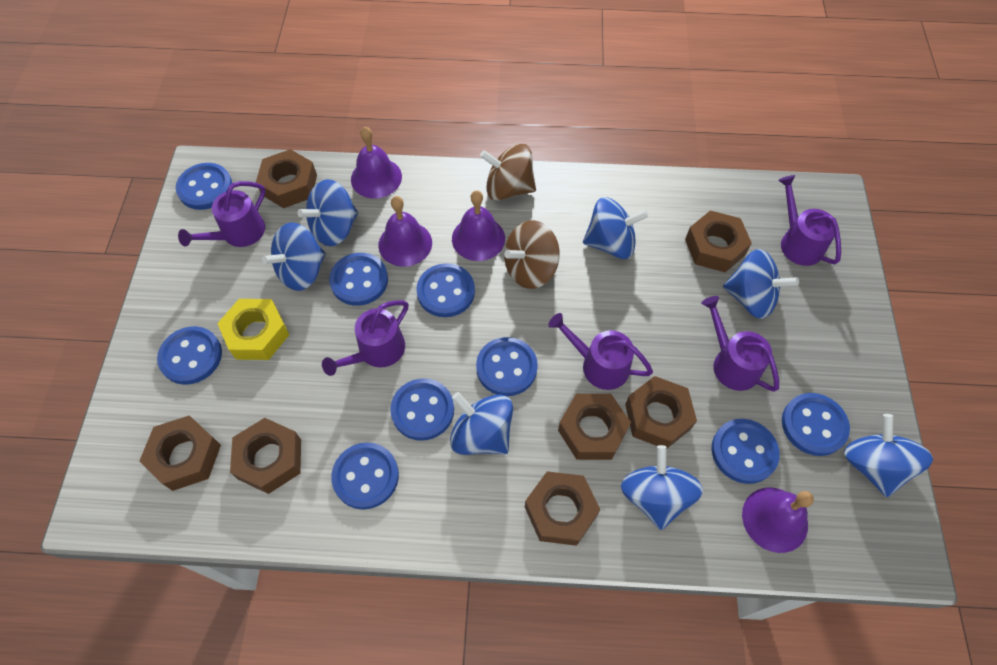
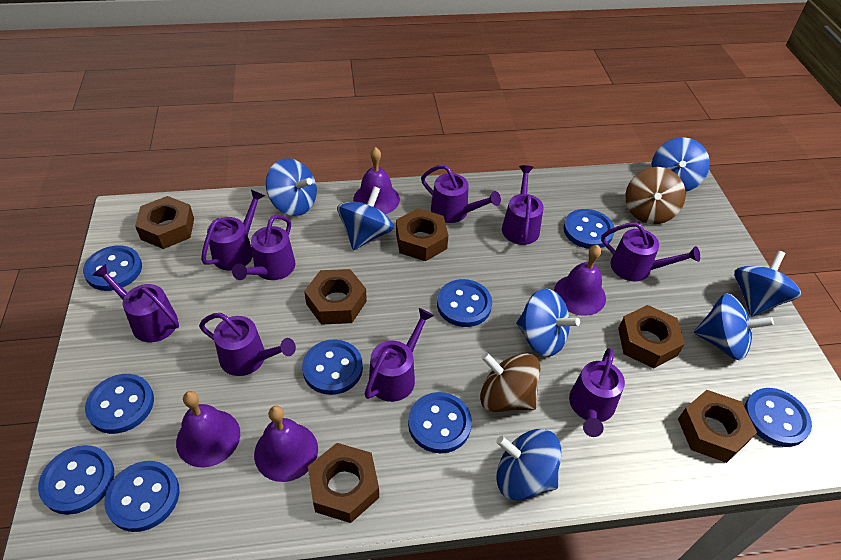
brown nut: [140,415,221,491] [230,418,301,494] [256,149,317,208] [525,471,600,546] [558,394,631,460] [625,376,697,449] [685,210,752,273] = 7 -> [135,196,194,249] [304,269,367,325] [308,443,379,523] [396,208,448,261] [618,305,685,368] [678,390,757,463] = 6
purple watering can: [178,181,266,247] [322,300,408,376] [548,313,653,390] [701,296,779,392] [778,175,841,266] = 5 -> [93,264,179,342] [199,313,296,376] [201,190,265,271] [232,215,295,280] [364,308,434,402] [421,165,501,223] [502,165,544,245] [569,348,625,437] [601,222,700,281] = 9
yellow nut: [217,299,289,360] = 1 -> none = 0

